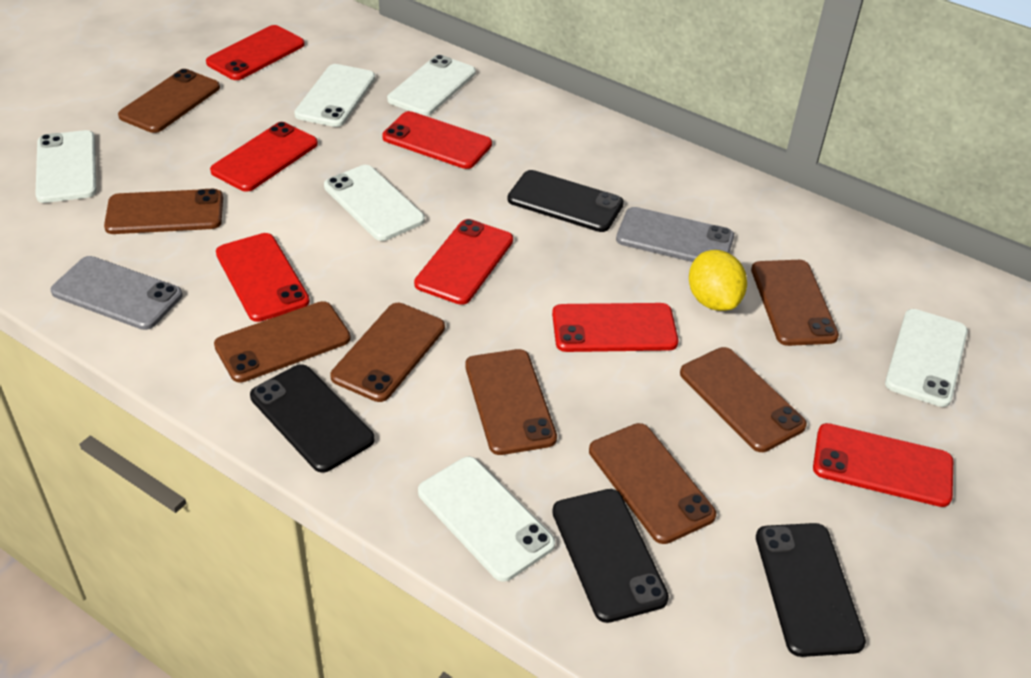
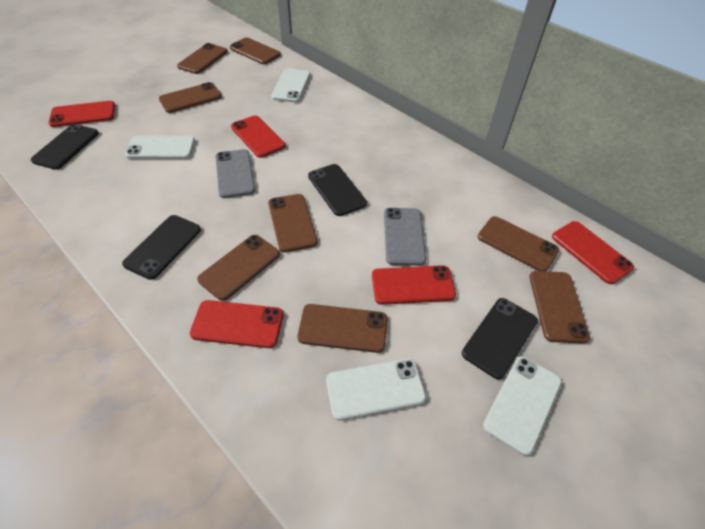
red phone: [206,25,305,80] [210,122,318,192] [216,233,310,322] [382,111,492,169] [414,219,513,305] [552,303,678,352] [813,423,953,507] = 7 -> [49,101,115,127] [190,300,284,348] [231,115,286,158] [372,265,456,305] [552,221,634,284] = 5
white phone: [35,130,96,203] [294,64,375,127] [324,165,425,241] [387,55,476,116] [418,457,555,582] [885,309,968,407] = 6 -> [125,136,195,159] [271,69,310,102] [326,359,426,420] [483,356,562,456] = 4
yellow lemon: [689,250,747,311] = 1 -> none = 0

